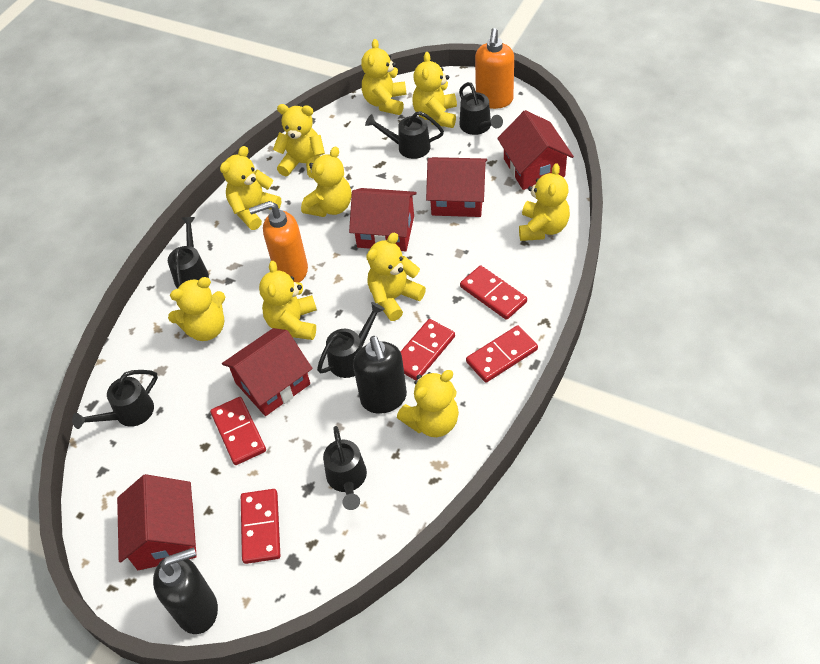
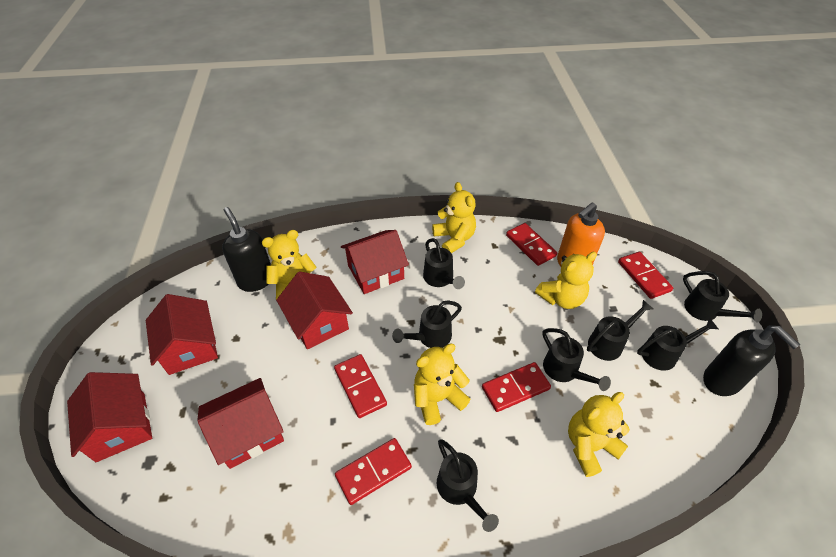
black watering can: [72,370,158,429] [168,217,209,288] [317,302,385,378] [323,426,367,510] [365,111,444,159] [459,82,503,135] = 6 -> [392,301,462,348] [423,238,465,289] [437,439,499,532] [542,328,611,391] [587,300,653,361] [637,317,718,371] [683,271,762,323] = 7
orange soap dispenser: [249,201,308,282] [475,28,514,109] = 2 -> [557,202,605,267] = 1
yellow teddy bear: [168,277,225,341] [220,146,281,230] [259,261,317,340] [273,104,325,179] [301,146,351,217] [361,39,406,115] [366,232,426,321] [397,370,459,437] [412,52,457,128] [519,163,570,241] = 10 -> [262,230,317,300] [414,343,471,425] [432,182,476,253] [535,252,597,309] [568,392,630,477] = 5

